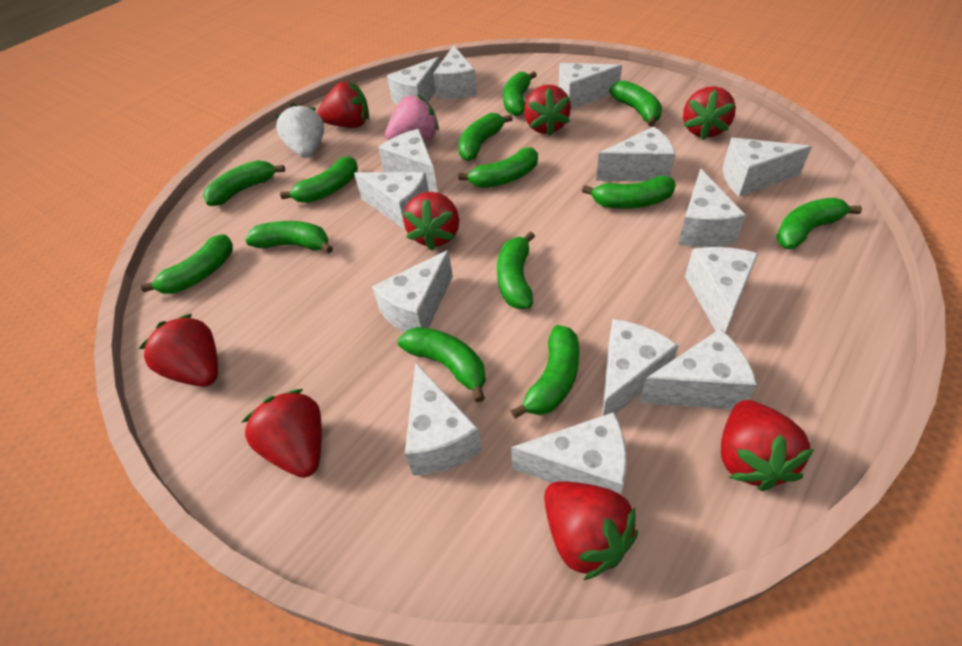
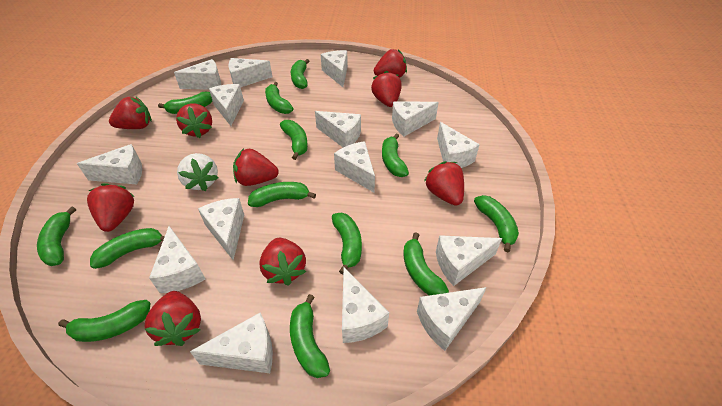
pink strawberry: [385,94,439,142] = 1 -> none = 0
red strawberry: [139,314,218,387] [241,389,322,478] [317,82,369,128] [403,192,459,250] [524,85,571,136] [544,482,638,580] [683,86,736,140] [721,400,814,491] = 8 -> [87,183,135,232] [109,96,152,129] [145,291,201,346] [176,103,212,138] [233,148,279,186] [259,238,306,286] [371,71,401,107] [374,49,407,78] [424,161,464,206] = 9
white cheese: [354,172,429,230] [372,250,453,332] [378,129,438,193] [387,57,440,105] [405,363,482,476] [433,45,477,99] [511,412,627,495] [559,63,622,110] [596,127,675,181] [602,319,679,416] [639,329,757,409] [678,168,746,247] [685,247,758,332] [723,138,812,197] = 14 -> [77,144,142,184] [149,226,205,293] [174,59,221,90] [190,312,273,373] [198,198,244,260] [209,84,244,126] [229,58,272,87] [315,111,361,148] [321,50,348,87] [334,141,375,192] [342,268,389,343] [392,101,439,136] [417,287,487,351] [436,235,502,286] [437,122,480,168] = 15

